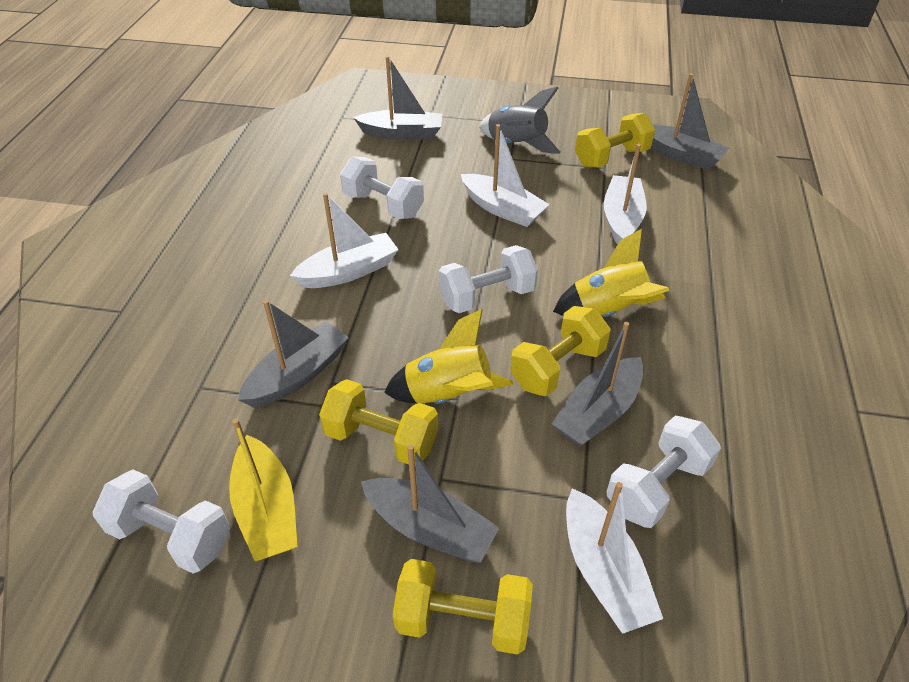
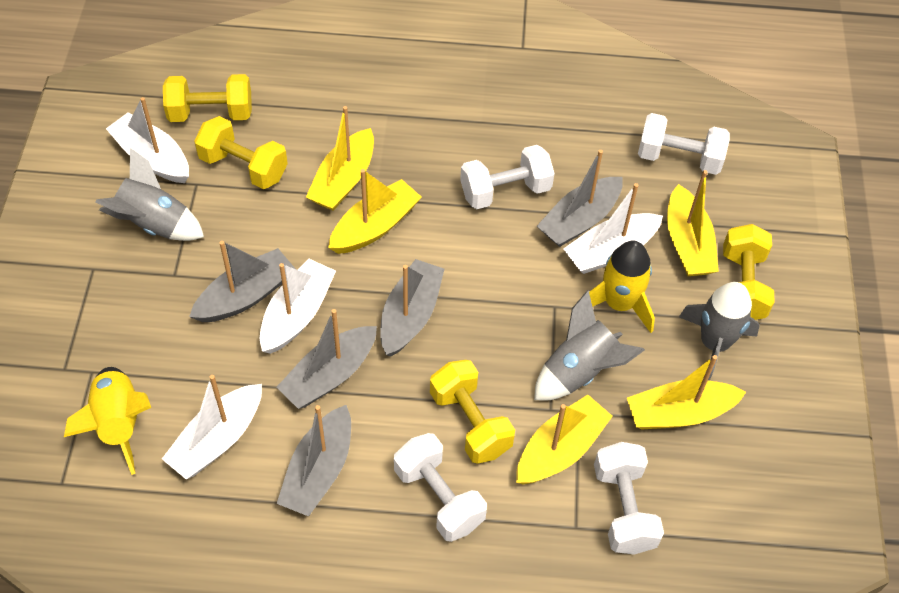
grey rocket: [479,87,560,154] = 1 -> [96,148,204,241] [534,290,645,401] [679,282,760,381] = 3
yellow boat: [229,418,298,561] = 1 -> [306,106,374,211] [328,169,422,254] [516,395,613,484] [627,355,746,429] [667,170,719,276] = 5

